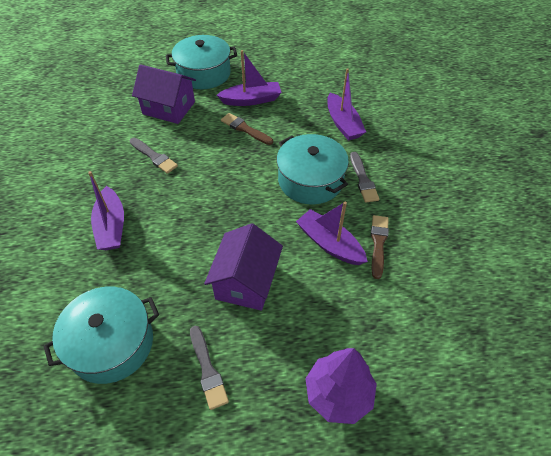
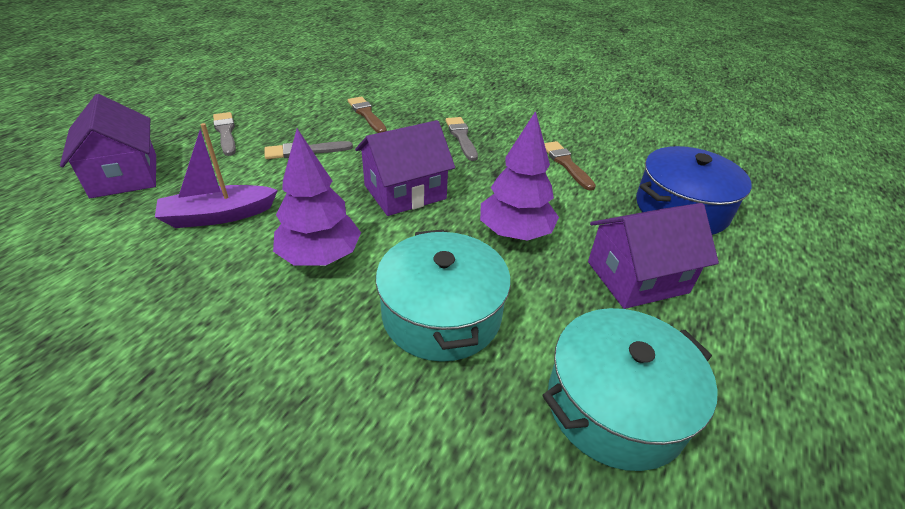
blue pot: none = 0 -> [636,146,752,235] = 1
purple boat: [88,171,124,250] [217,50,282,106] [296,202,368,265] [327,69,366,141] = 4 -> [155,123,278,228] = 1
purple house: [132,64,196,124] [204,223,283,311] = 2 -> [60,94,156,198] [355,120,455,216] [588,203,719,309] = 3
purple tree: [305,348,377,424] = 1 -> [273,128,361,266] [480,111,559,241] = 2
turquoise pot: [43,287,159,384] [166,35,237,89] [277,134,349,204] = 3 -> [376,229,511,362] [543,308,718,471] = 2

